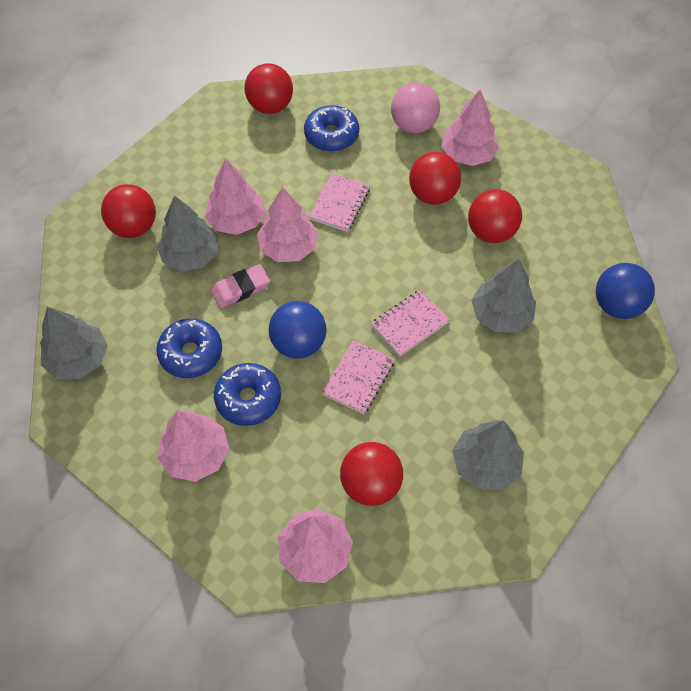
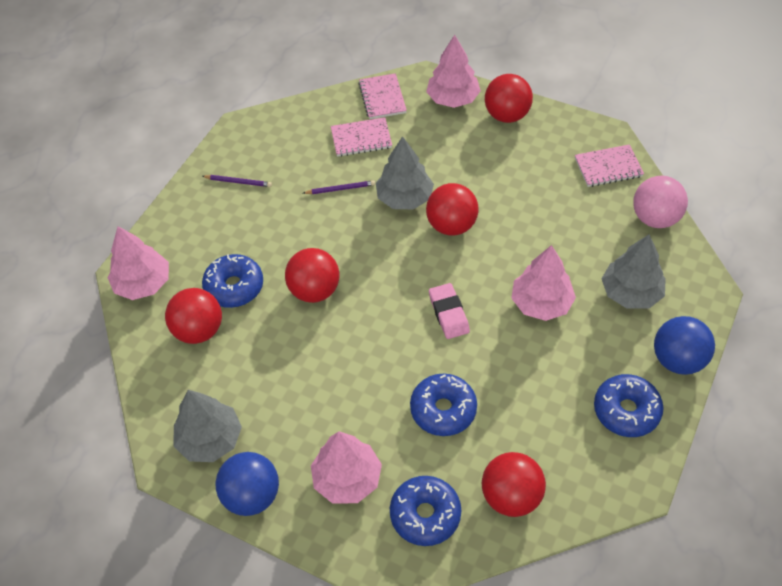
blue donut: [156,318,222,378] [214,363,281,426] [304,105,359,152] = 3 -> [202,254,263,308] [390,476,461,546] [410,374,477,436] [594,374,664,437] = 4
grey tree: [40,306,108,379] [157,195,219,271] [452,420,524,490] [471,259,536,333] = 4 -> [173,390,242,462] [376,136,434,209] [602,234,666,309] = 3
pink tree: [158,410,229,482] [205,158,266,235] [257,187,318,262] [278,509,353,583] [442,90,499,166] = 5 -> [108,226,169,300] [311,431,382,504] [426,35,481,108] [511,245,576,321] = 4
purple pencil: none = 0 -> [202,175,272,187] [303,180,375,194] = 2

